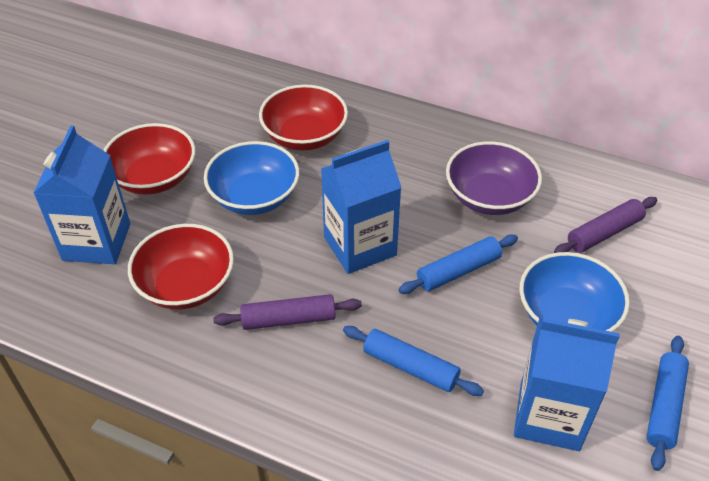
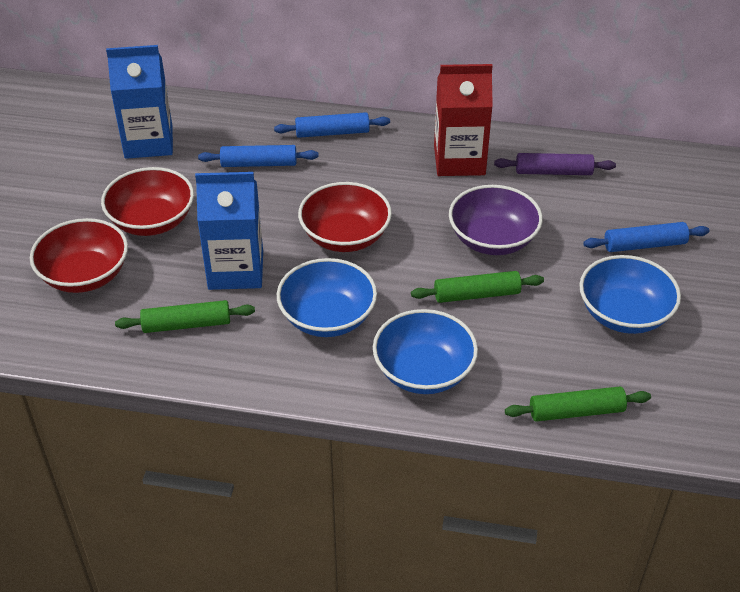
blue bowl: [204,141,299,215] [520,252,630,332] = 2 -> [277,258,377,337] [373,309,478,394] [579,255,681,334] = 3
blue carton: [33,125,130,264] [321,140,402,274] [514,318,620,451] = 3 -> [106,45,173,159] [195,172,263,290] = 2
green rolling pin: none = 0 -> [115,300,255,333] [411,271,544,303] [505,386,651,422] = 3
purple rolling pin: [213,294,362,330] [554,197,657,253] = 2 -> [494,153,616,175] = 1
red carton: none = 0 -> [434,64,493,176] = 1

